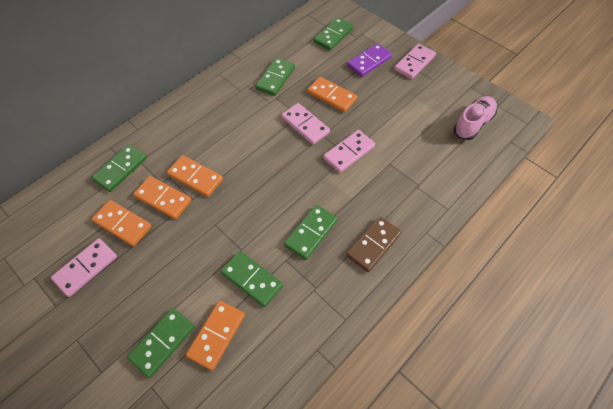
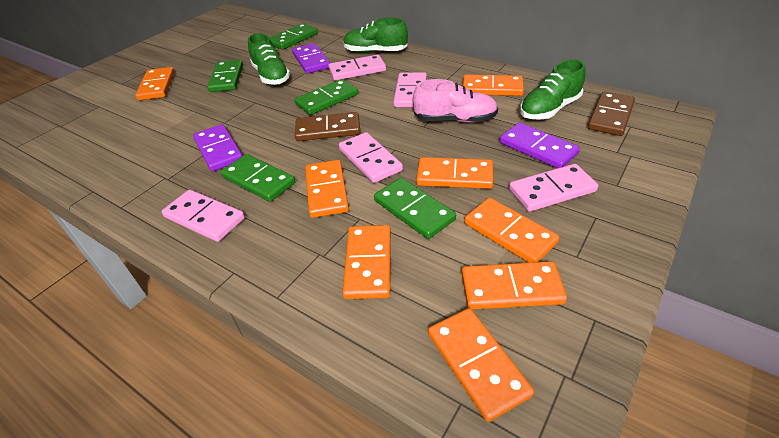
brown domino: [346,216,401,272] = 1 -> [295,112,360,141] [588,92,635,136] = 2
green domino: [91,144,147,192] [127,308,195,378] [221,251,283,307] [255,58,295,96] [284,205,338,260] [314,17,353,50] = 6 -> [207,60,243,92] [221,154,295,202] [270,23,318,50] [294,79,358,115] [374,178,456,239] = 5
green shoe: none = 0 -> [248,33,290,85] [343,18,408,53] [520,59,585,120] = 3
orange domino: [92,200,151,246] [133,176,191,219] [167,155,223,197] [186,301,245,371] [307,77,357,112] = 5 -> [135,67,174,100] [305,160,349,218] [342,225,391,299] [416,157,493,189] [428,308,534,422] [461,261,567,309] [463,75,524,96] [464,198,559,263] = 8
pink domino: [51,238,117,297] [281,103,330,145] [323,130,375,173] [394,44,436,79] = 4 -> [162,190,245,242] [328,55,386,81] [339,132,403,183] [393,72,427,107] [509,164,598,212] = 5
purple domino: [347,43,392,77] = 1 -> [193,124,243,171] [292,43,330,74] [500,122,580,168] = 3

